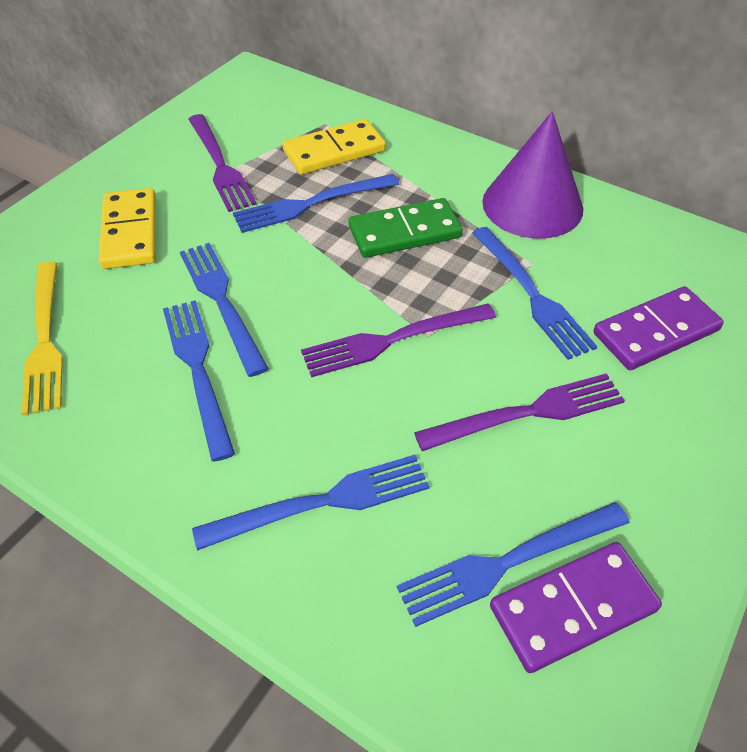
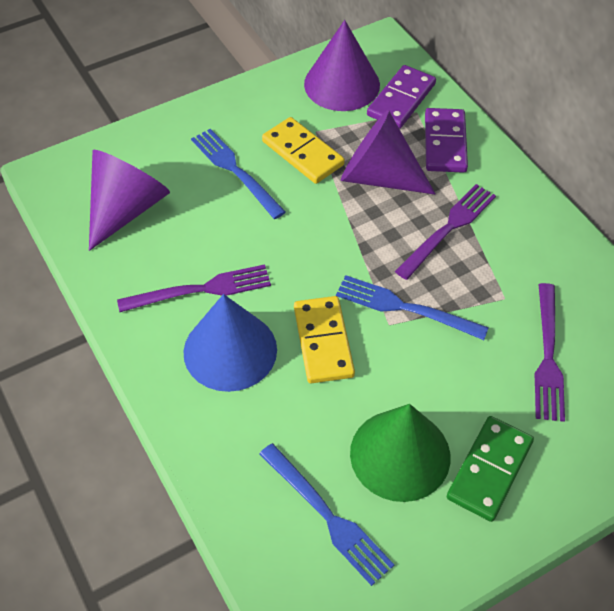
blue cone: none = 0 -> [184,294,277,392] = 1
blue fork: [163,300,235,462] [180,243,269,377] [192,455,430,551] [233,174,399,233] [397,502,630,627] [472,227,598,360] = 6 -> [191,129,286,219] [259,443,394,586] [336,275,489,340] = 3
green cone: none = 0 -> [350,404,450,502] = 1
purple cone: [482,111,583,239] = 1 -> [89,150,170,251] [304,20,380,111] [341,110,435,194] = 3
yellow fork: [22,262,63,415] = 1 -> none = 0

